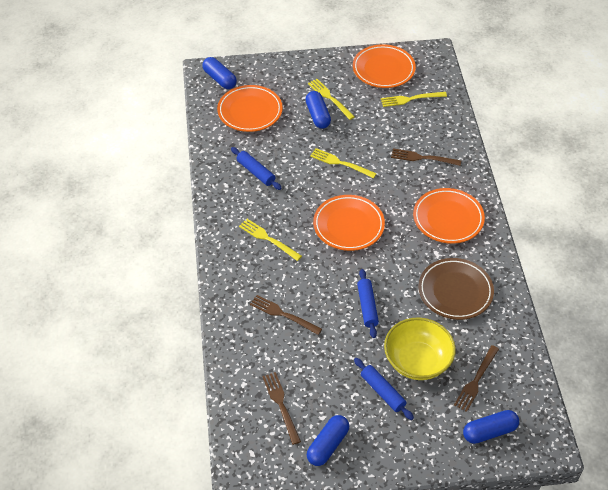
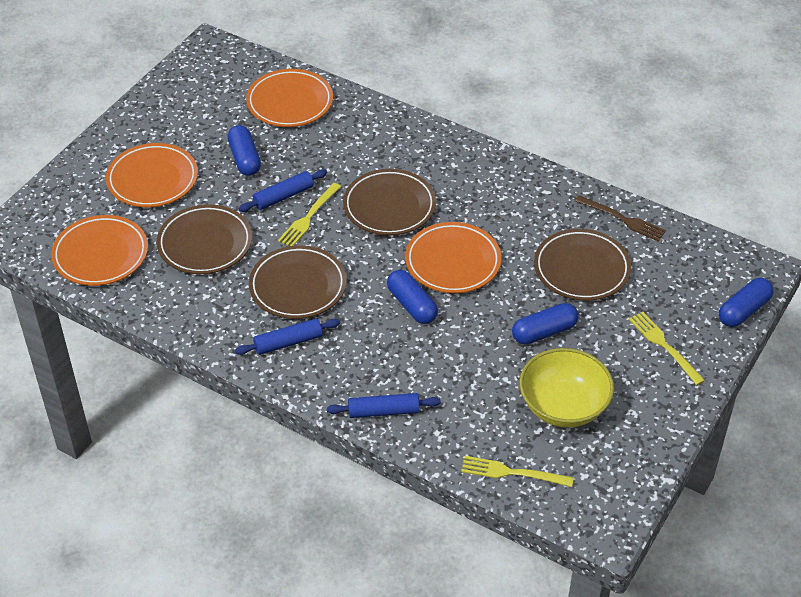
brown fork: [250,295,322,335] [262,372,301,445] [391,149,461,166] [454,345,499,412] = 4 -> [575,195,666,241] = 1
brown plate: [418,258,494,320] = 1 -> [157,204,252,274] [249,245,347,319] [343,169,436,235] [534,229,631,301] = 4
yellow fork: [239,219,302,261] [308,79,355,120] [310,148,377,178] [381,92,447,107] = 4 -> [278,183,341,246] [461,456,574,487] [629,312,705,385] = 3

